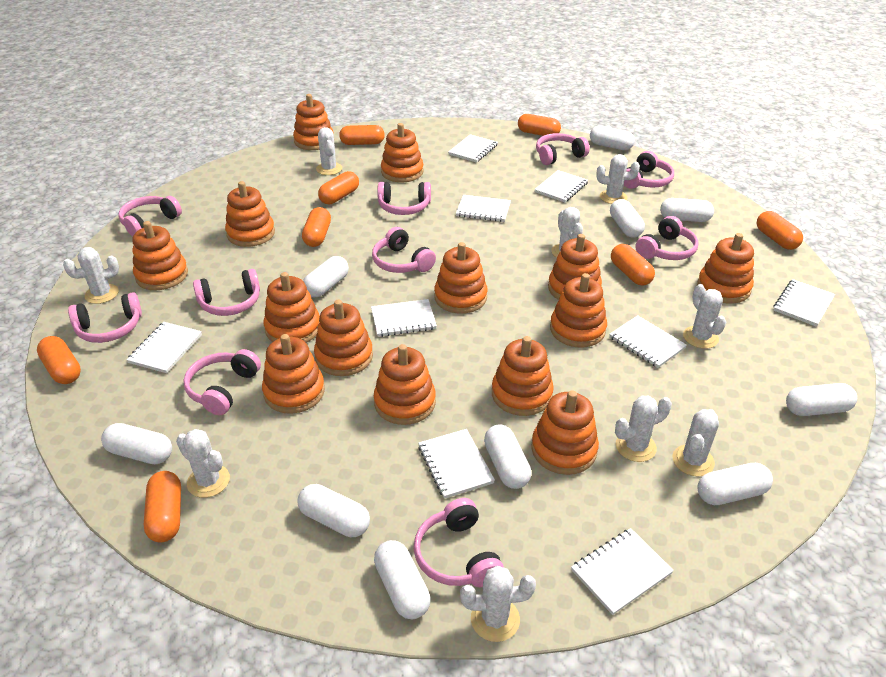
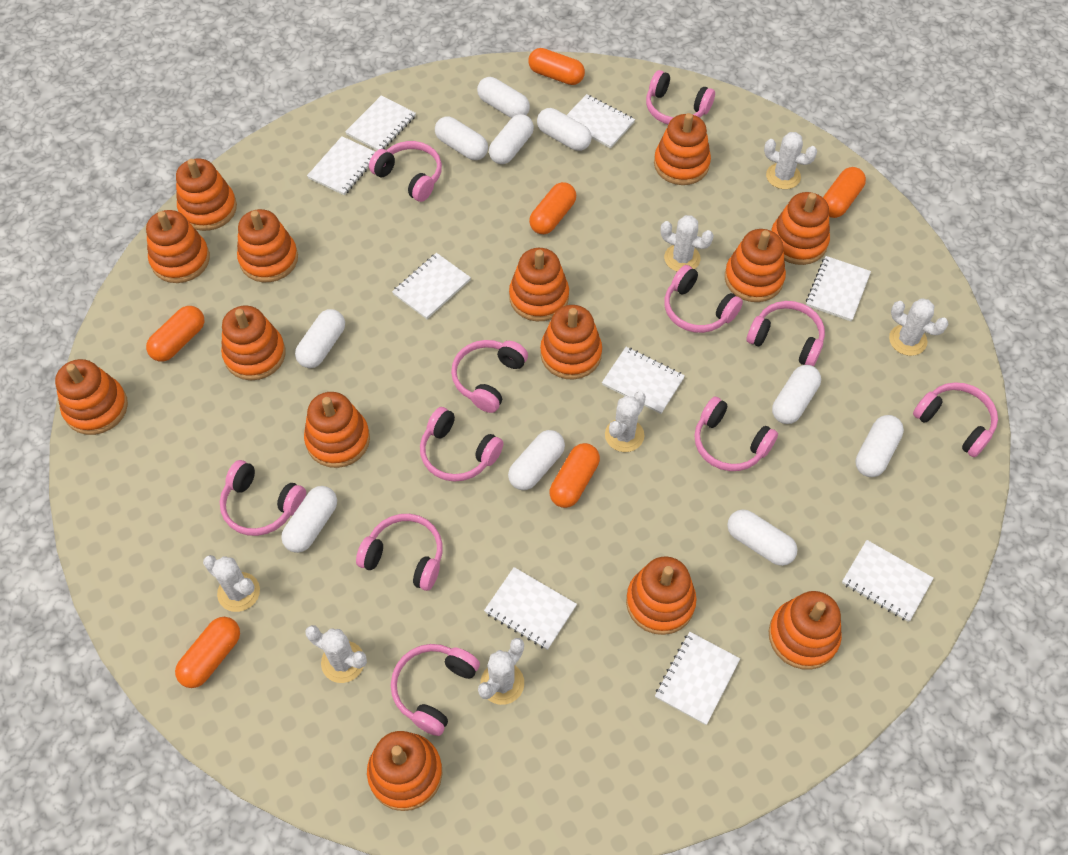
orange capsule: [37,336,81,384] [144,471,181,543] [302,207,331,247] [318,171,359,204] [339,125,385,145] [518,114,561,136] [611,244,655,286] [757,211,803,250] = 8 -> [146,306,204,362] [175,617,240,688] [529,48,585,85] [529,182,576,234] [550,443,600,508] [823,167,866,218] = 6
pink headphones: [68,292,142,343] [118,196,182,237] [183,349,261,415] [193,269,260,316] [372,227,436,273] [377,182,431,215] [414,498,504,587] [536,133,590,165] [624,151,674,189] [635,216,699,260] = 10 -> [220,460,306,536] [356,514,443,591] [369,141,442,202] [391,644,480,736] [420,407,503,482] [451,340,528,413] [646,70,715,124] [664,265,743,333] [694,397,778,471] [747,301,825,366] [913,382,998,458] = 11
white cactus: [63,247,119,304] [176,429,230,498] [316,127,342,175] [460,566,536,642] [552,207,583,258] [596,154,640,204] [615,396,672,462] [672,409,719,476] [683,284,726,349] = 9 -> [203,555,260,612] [305,625,367,683] [478,638,524,705] [605,392,646,452] [660,215,714,272] [764,132,817,189] [889,298,948,356] = 7

